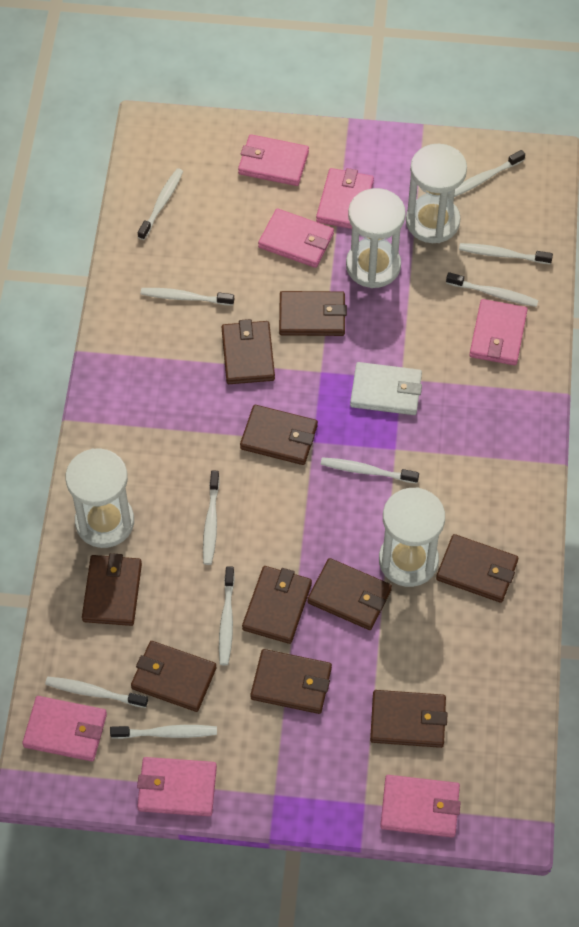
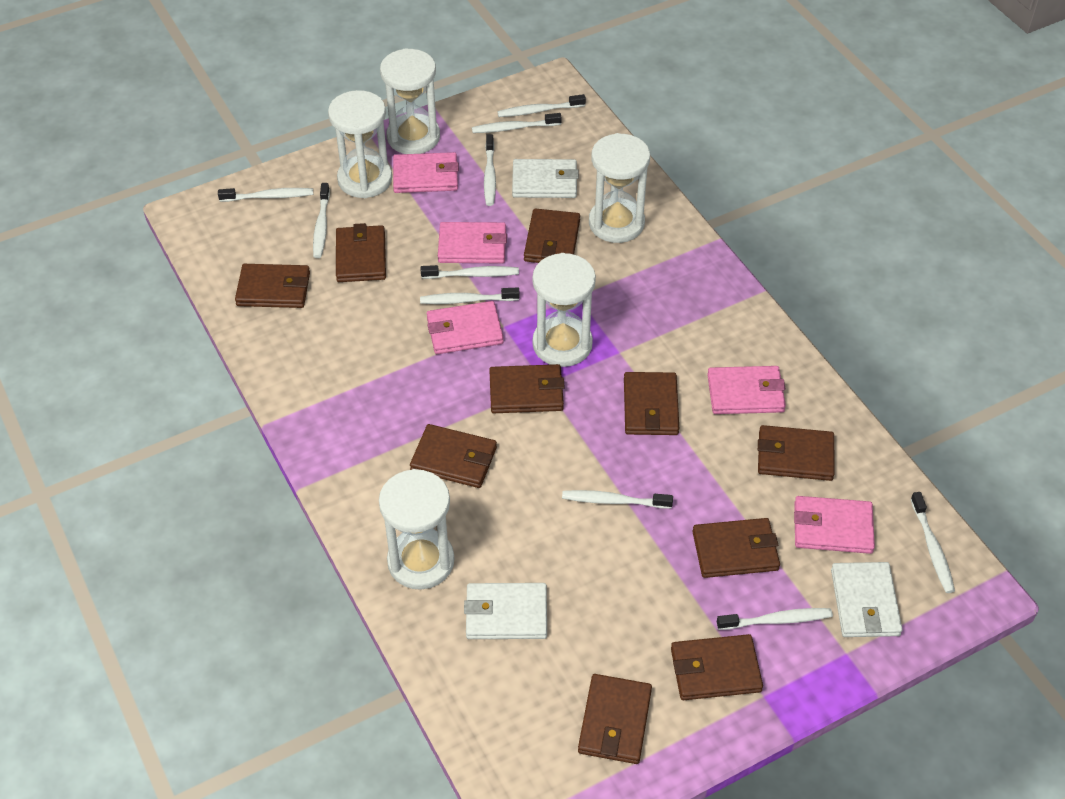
pink wallet: [22,696,107,761] [137,757,217,816] [238,134,309,186] [258,208,334,268] [316,168,374,229] [380,775,461,838] [469,299,528,365] = 7 -> [393,152,459,193] [427,301,504,354] [438,222,507,263] [707,366,786,414] [794,496,875,554] = 5
white hourglass: [66,448,134,548] [346,188,406,288] [379,487,445,587] [406,144,467,243] = 4 -> [328,90,392,198] [379,469,455,590] [380,48,440,154] [532,253,596,367] [589,133,650,243] = 5
white wallet: [350,362,422,415] = 1 -> [464,583,547,639] [512,159,579,198] [831,562,903,637] = 3

